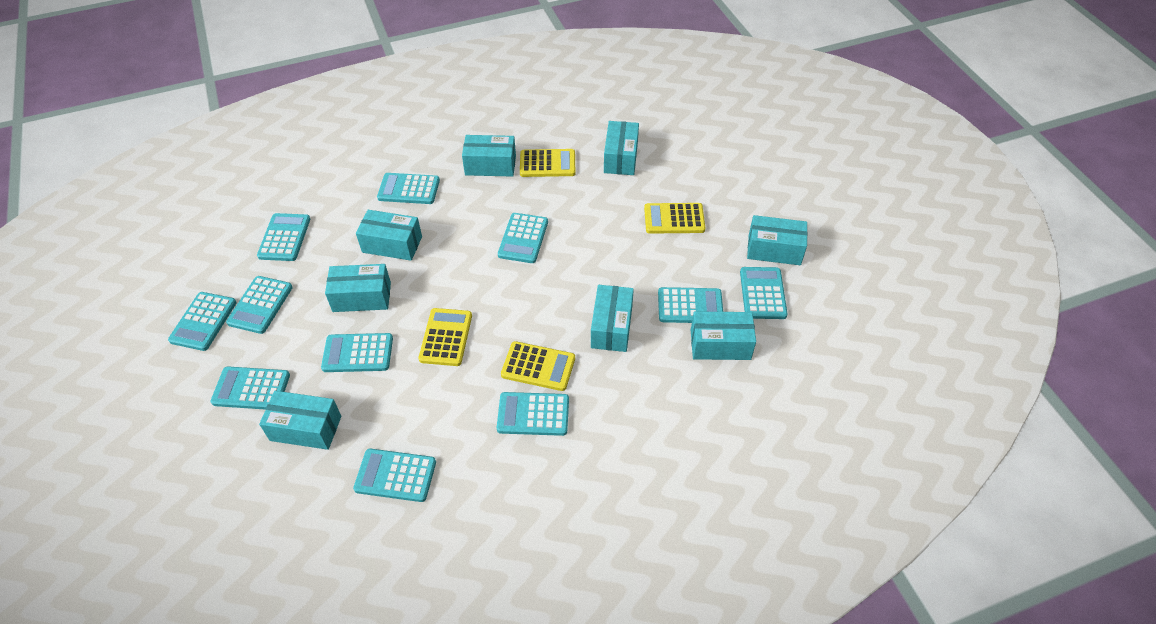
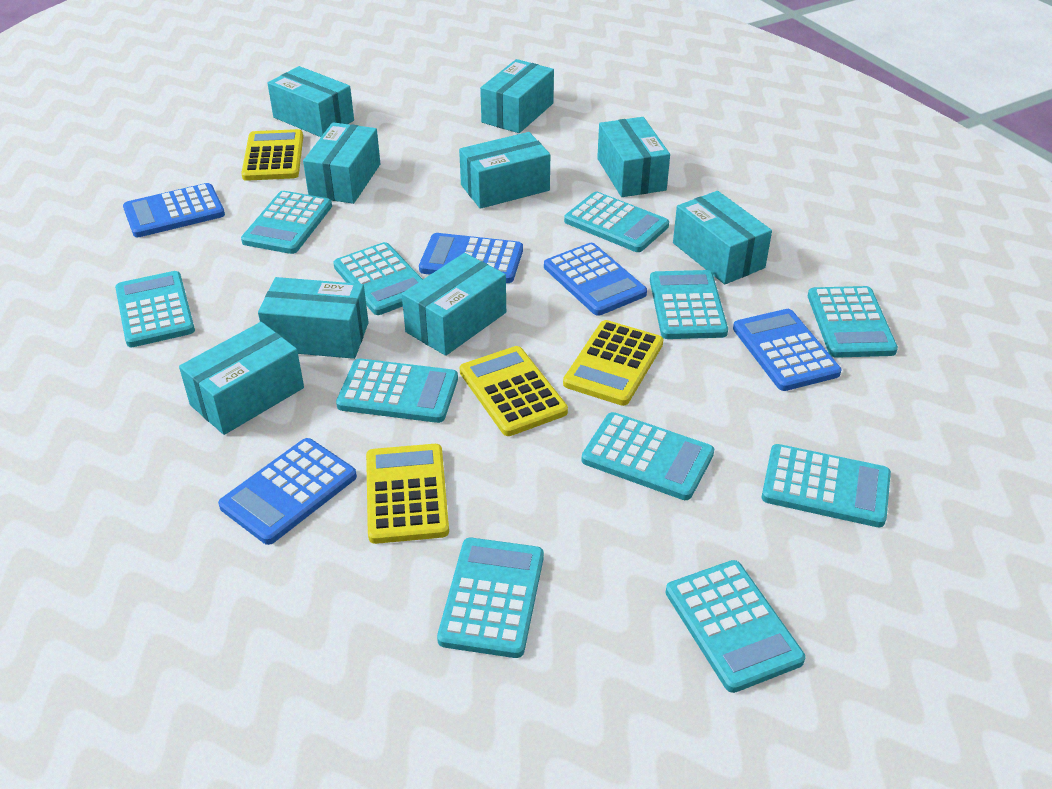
blue calculator: none = 0 -> [123,183,225,237] [218,438,357,545] [419,233,523,283] [544,243,647,316] [733,309,841,391] = 5
turquoise box: [259,391,341,450] [325,264,391,312] [356,210,422,261] [462,135,516,177] [591,285,634,352] [604,121,639,175] [691,312,756,360] [747,215,808,265] = 8 -> [179,322,304,435] [258,277,369,359] [267,66,354,137] [303,122,380,204] [402,253,506,356] [459,132,550,209] [480,59,554,133] [597,117,670,197] [673,191,772,284] = 9

